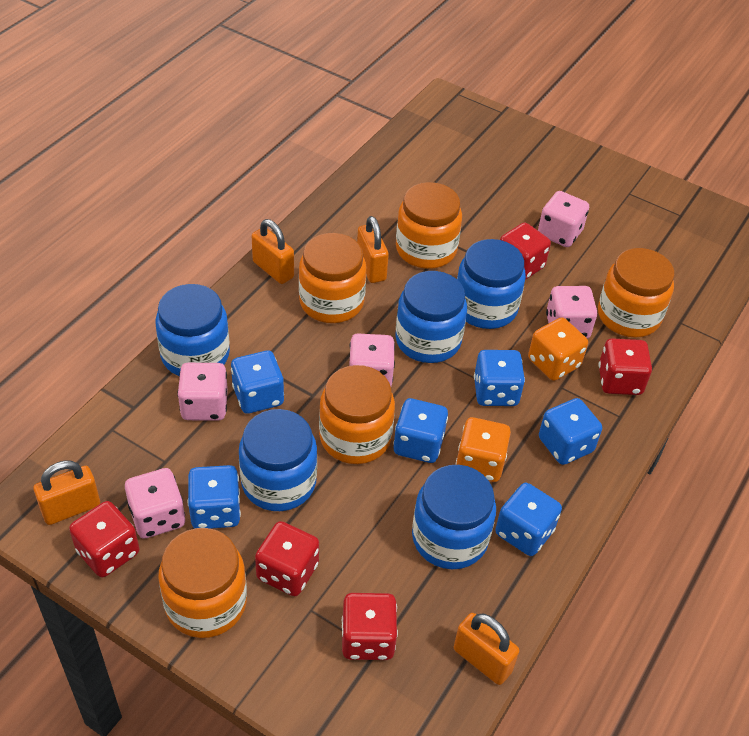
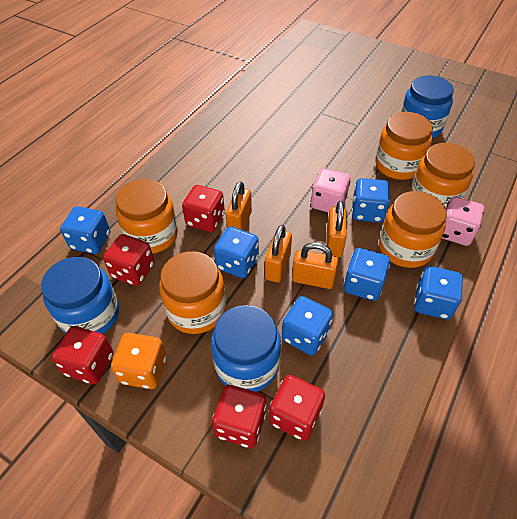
blue jar: [155,284,230,376] [239,409,317,511] [395,271,467,363] [412,465,496,569] [457,239,526,329] = 5 -> [41,257,119,334] [211,305,281,392] [401,75,454,138] = 3
orange dice: [456,417,511,482] [528,317,588,381] = 2 -> [111,333,166,389] = 1
pink dice: [125,468,185,538] [177,363,228,421] [349,334,395,386] [538,191,589,247] [546,286,597,339] = 5 -> [311,168,350,213] [442,196,484,246] = 2

